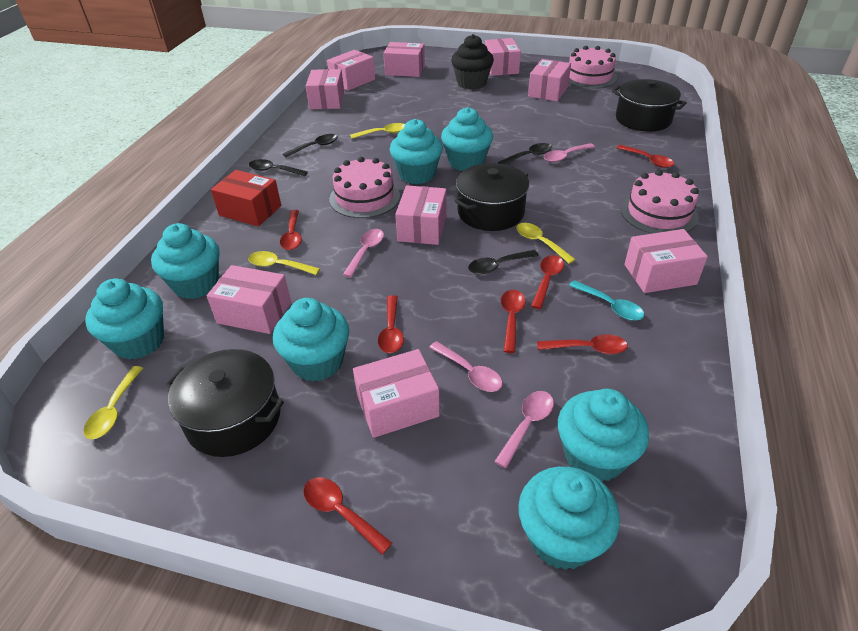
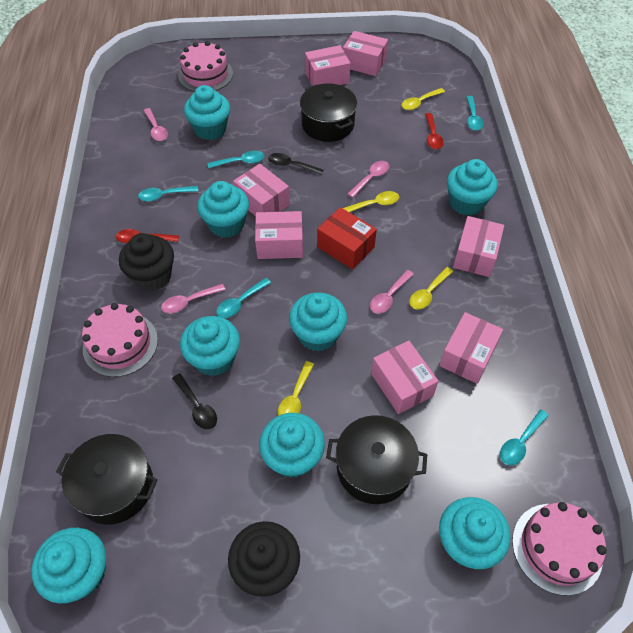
black cupcake: [451,34,494,89] = 1 -> [119,233,174,291] [228,521,300,597] = 2
black spoon: [249,159,308,176] [283,134,338,157] [468,250,539,274] [498,143,552,165] = 4 -> [172,373,217,429] [268,153,323,175] = 2
pink box: [207,265,291,334] [306,69,344,109] [327,50,375,91] [353,349,440,438] [383,42,425,77] [395,185,447,245] [485,38,521,76] [528,59,571,101] [624,229,708,293] = 9 -> [233,164,290,216] [255,211,303,259] [305,45,350,86] [343,31,388,76] [371,341,439,414] [439,312,503,384] [453,216,504,277] = 7
red spoon: [280,210,302,250] [303,477,392,555] [378,295,404,353] [501,290,526,353] [531,255,564,309] [537,334,628,354] [617,145,674,168] = 7 -> [116,229,179,243] [425,113,444,149] = 2
turquoise cupcake: [85,278,164,360] [151,223,220,299] [273,298,349,382] [390,119,443,184] [441,107,493,171] [518,466,620,570] [558,389,649,481] = 7 -> [32,528,106,603] [180,316,240,376] [184,85,230,140] [197,181,249,238] [259,413,325,478] [289,292,347,352] [439,497,511,569] [447,159,498,216] = 8
turquoise spoon: [569,280,644,321] = 1 -> [138,186,198,202] [208,151,264,168] [216,278,271,318] [466,96,483,131] [500,409,549,465] = 5

